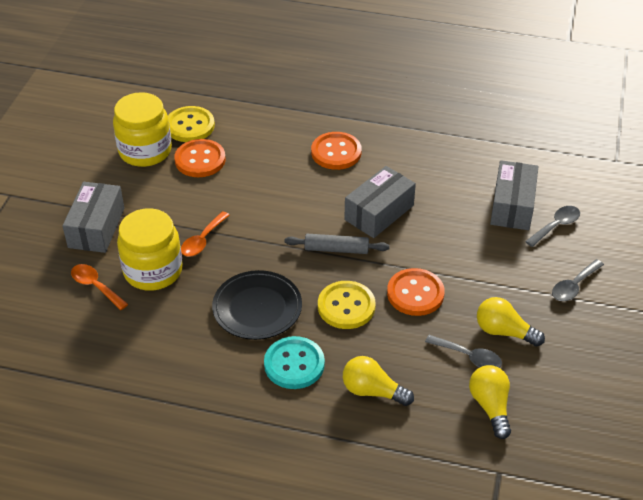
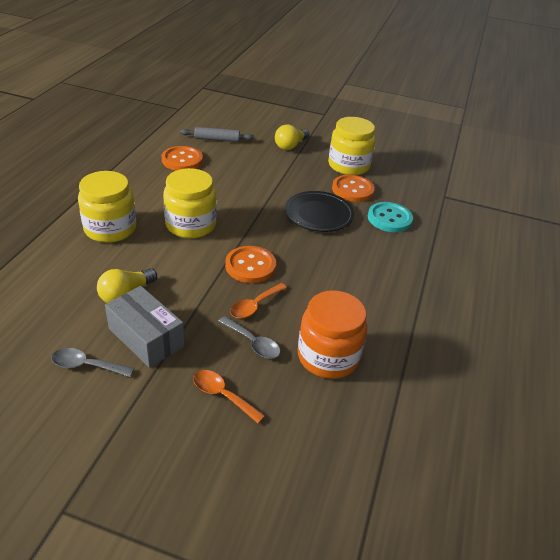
grey box: [62,182,124,253] [344,166,416,238] [490,160,539,230] = 3 -> [105,286,185,368] = 1
grey spoon: [425,335,502,368] [525,206,580,247] [552,259,604,301] = 3 -> [51,348,134,377] [218,316,281,359] = 2
orange jar: none = 0 -> [298,290,367,379] = 1
yellow button: [168,106,215,142] [318,281,376,329] = 2 -> none = 0
yellow jar: [113,92,172,167] [117,208,183,291] = 2 -> [78,171,136,243] [163,168,217,239] [328,117,376,175] = 3
yellow light bulb: [343,356,414,406] [469,365,511,439] [477,297,545,346] = 3 -> [97,268,157,303] [275,124,309,150] = 2

